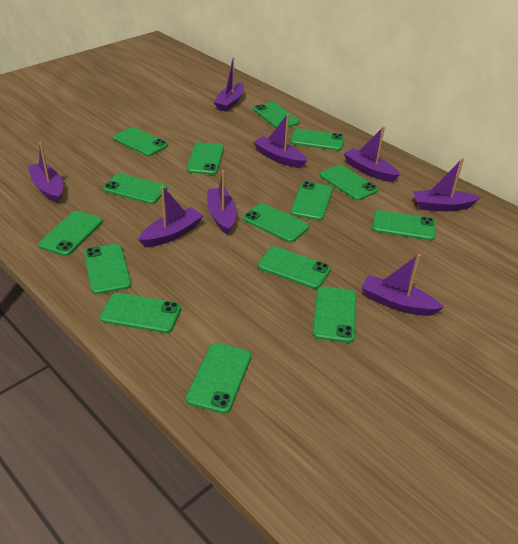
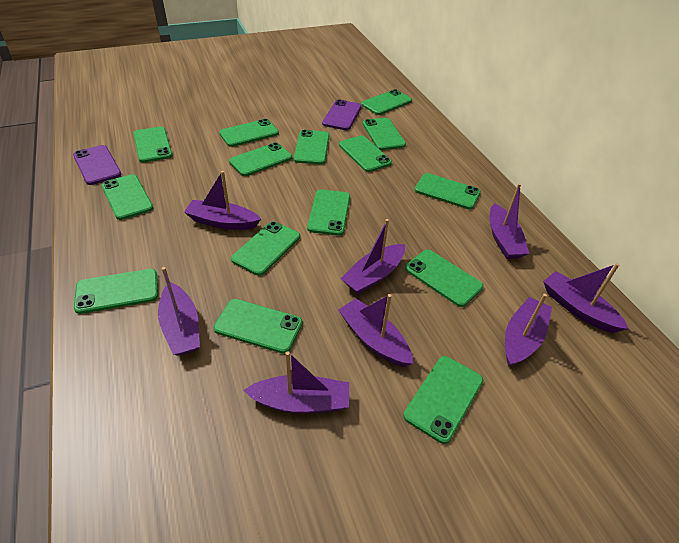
purple phone: none = 0 -> [73,145,122,185] [322,99,362,130] = 2

